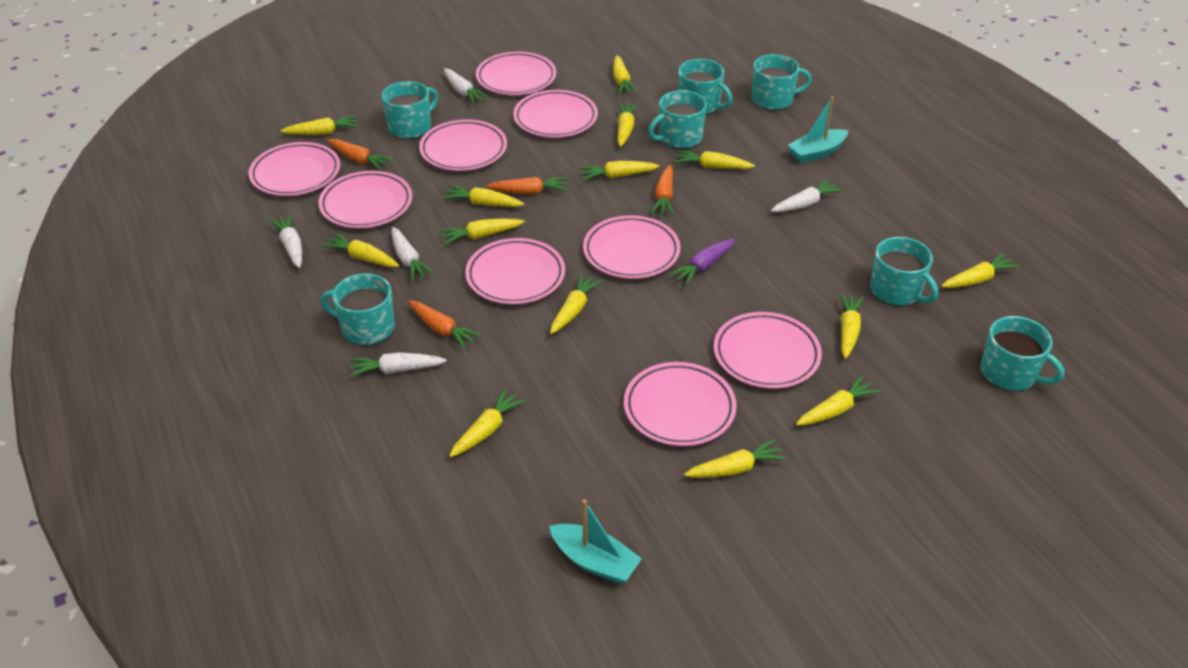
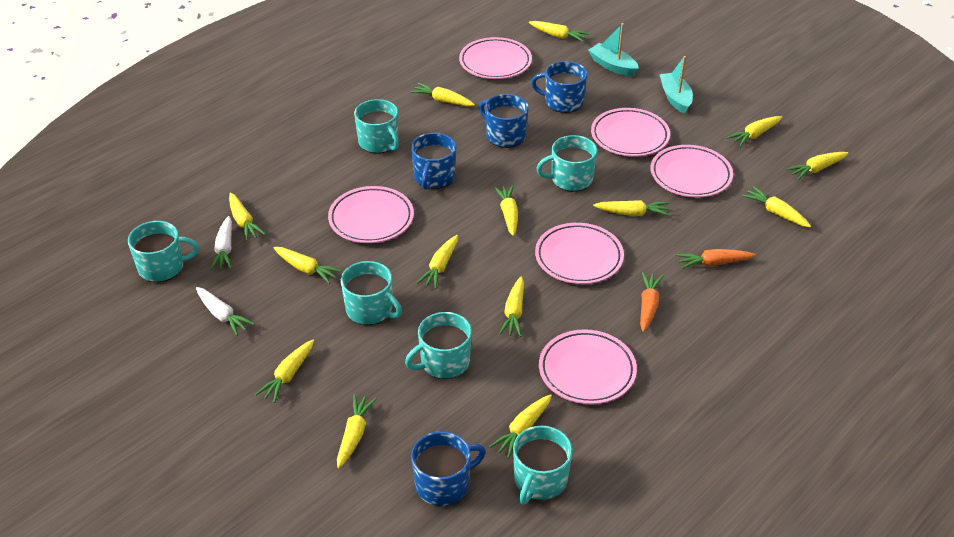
blue mug: none = 0 -> [411,133,456,190] [411,431,486,506] [479,94,529,148] [531,61,588,113] = 4
orange carrot: [328,139,394,171] [408,300,482,350] [486,177,568,194] [651,165,673,215] = 4 -> [640,272,663,332] [676,249,756,269] = 2
pink plate: [249,142,340,196] [318,171,412,228] [419,119,507,171] [465,238,565,304] [476,51,556,95] [513,90,598,138] [583,215,680,279] [624,362,737,446] [714,312,822,389] = 9 -> [328,186,414,243] [459,37,532,79] [535,223,624,284] [539,329,637,404] [591,108,670,157] [650,145,733,197] = 6
purple carrot: [668,239,735,286] = 1 -> none = 0
turquoise mug: [320,273,395,346] [381,81,438,139] [648,90,707,149] [678,59,733,115] [752,54,812,110] [870,237,938,306] [980,316,1065,391] = 7 -> [128,221,199,282] [341,261,402,325] [354,99,399,153] [405,312,472,379] [513,426,573,504] [536,135,597,192] = 6
white carrot: [269,214,302,268] [348,352,446,377] [392,227,435,281] [444,68,490,104] [771,179,843,212] = 5 -> [196,287,255,336] [210,216,232,270] = 2

